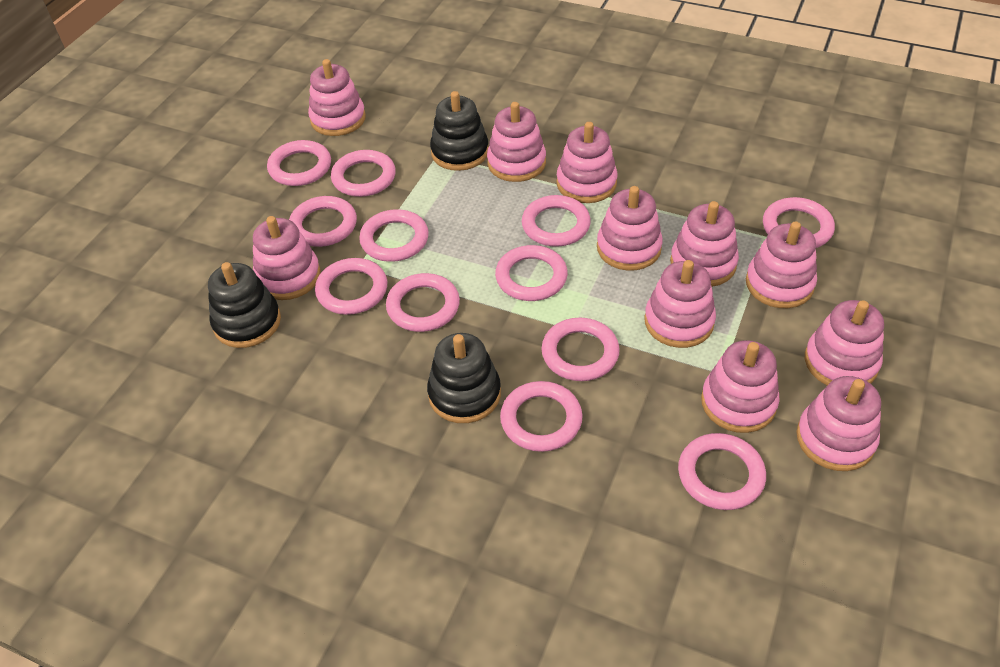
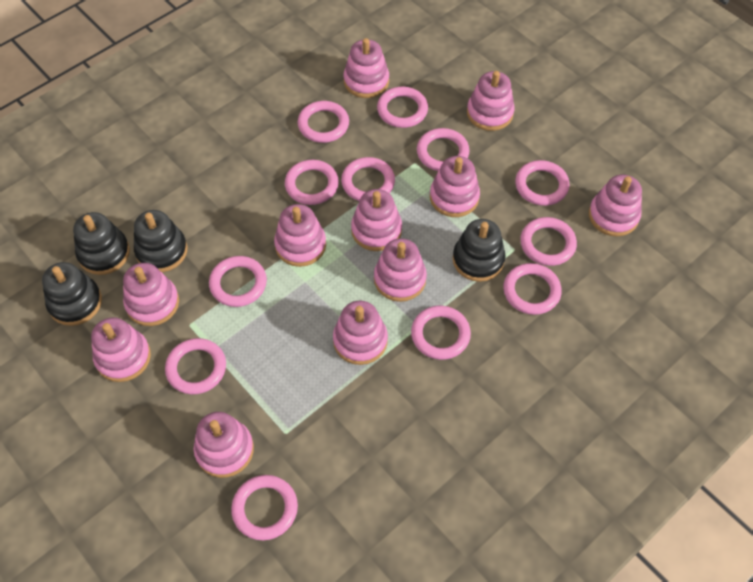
black stacking toy: [208,262,281,348] [427,333,501,423] [430,91,489,171] = 3 -> [42,262,102,326] [73,212,130,275] [134,210,188,272] [453,219,505,282] = 4

